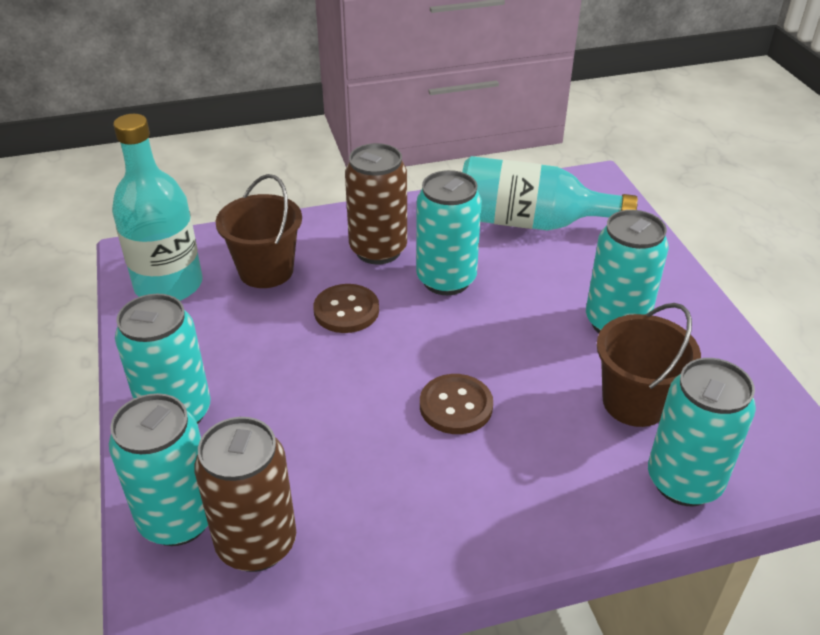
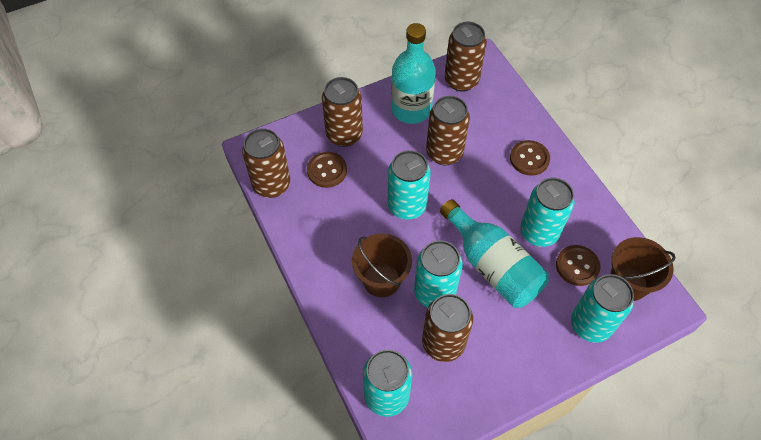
brown button: [313,284,379,333] [420,374,493,434] = 2 -> [307,152,347,188] [510,140,550,176] [556,245,601,286] = 3
brown can: [194,417,296,572] [345,143,407,264] = 2 -> [242,128,290,198] [322,77,363,147] [422,294,473,362] [426,96,470,165] [445,22,487,92] = 5

